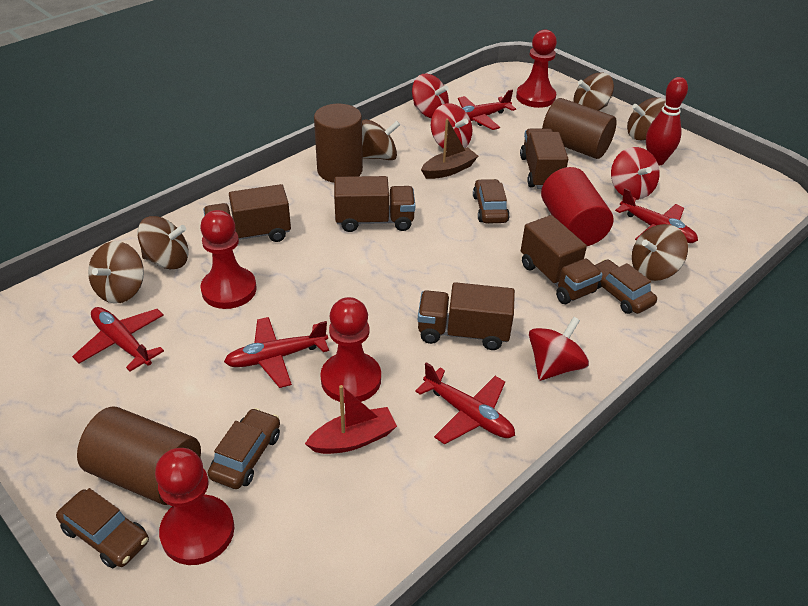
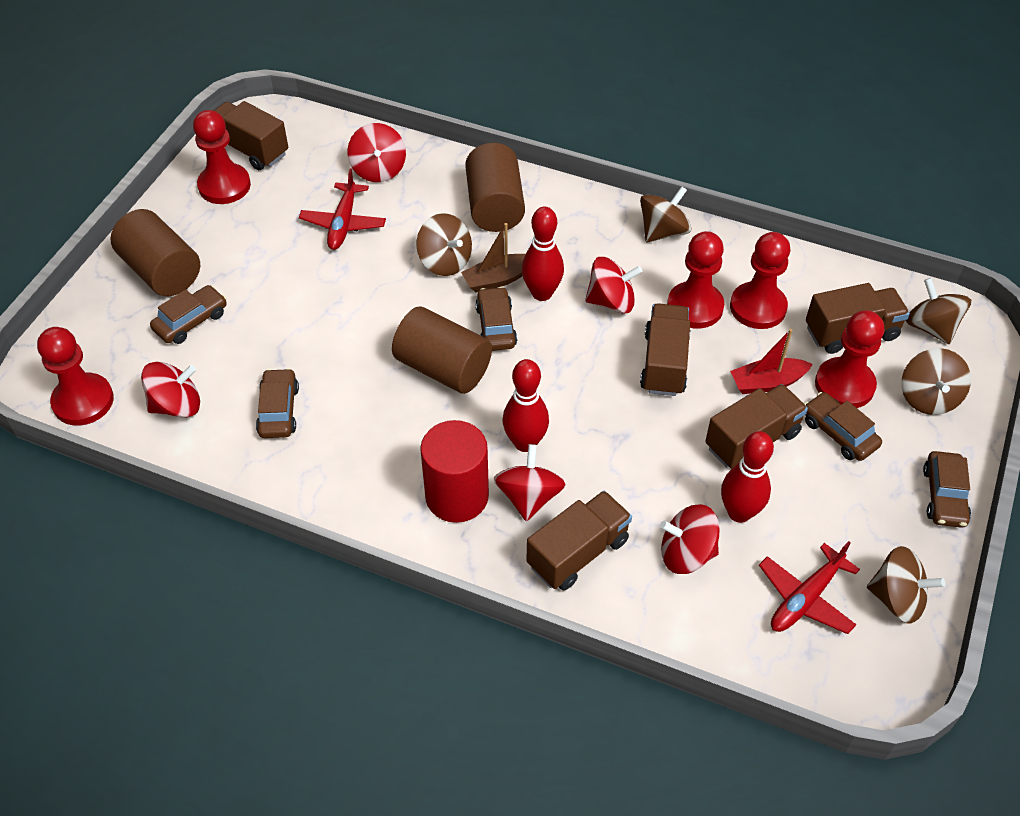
brown car: [56,488,149,568] [208,408,280,489] [473,179,510,223] [595,259,657,314] = 4 -> [150,285,227,344] [256,368,299,438] [475,287,517,351] [805,392,882,461] [923,451,971,528] = 5
brown spinning top: [88,241,144,304] [137,216,189,269] [362,119,400,160] [573,73,614,111] [627,97,666,140] [632,224,688,281] = 6 -> [416,213,472,276] [640,186,691,242] [867,546,945,624] [901,348,971,415] [905,278,971,344] = 5
red bowling pin: [646,77,688,166] = 1 -> [502,359,549,452] [522,207,564,301] [721,431,774,523] = 3
red pawn: [155,448,234,565] [200,210,257,309] [320,297,381,403] [516,29,557,108] = 4 -> [37,327,114,426] [193,110,251,204] [667,231,724,329] [730,232,790,329] [815,310,884,408] = 5
red plane: [72,307,164,371] [224,317,329,388] [415,362,515,445] [458,89,516,130] [615,188,698,243] = 5 -> [299,169,386,250] [759,541,860,634] = 2
red spinning top: [412,73,449,118] [431,103,472,149] [529,317,589,381] [611,147,660,200] = 4 -> [141,362,200,418] [347,123,406,182] [494,444,566,521] [585,257,642,313] [660,504,720,574] = 5

